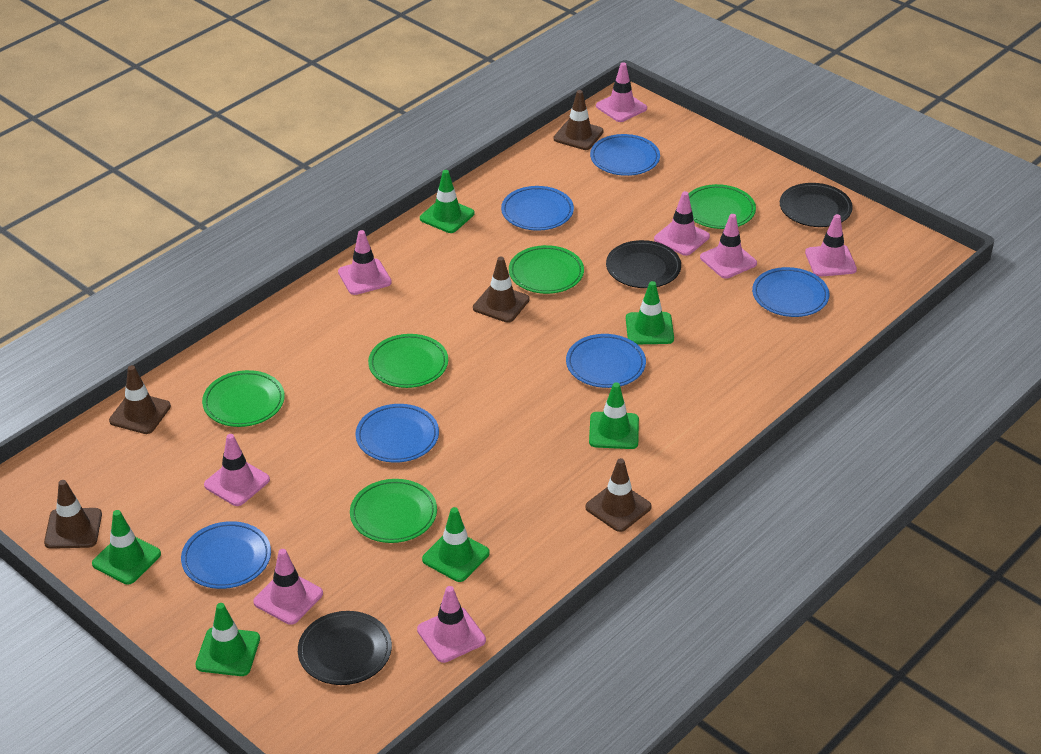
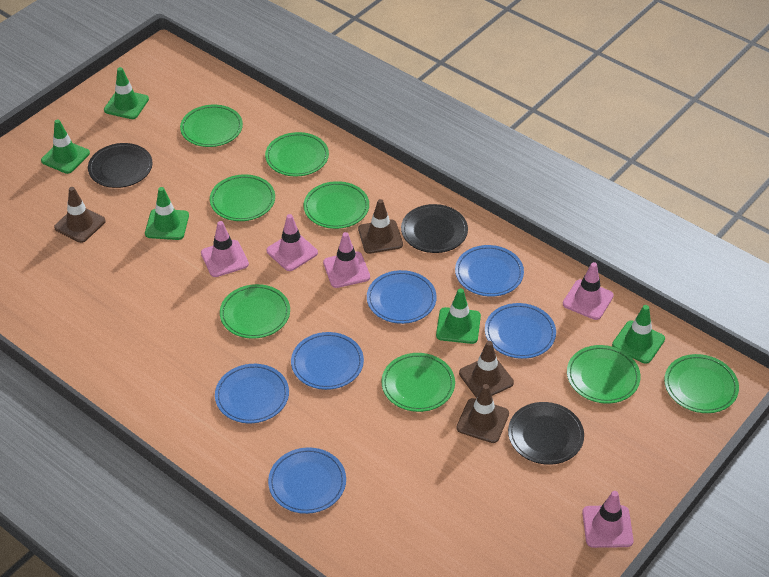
brown traffic cone: [44,480,102,549] [109,365,171,434] [473,257,530,323] [554,90,604,150] [585,458,652,532] = 5 -> [54,187,106,243] [358,199,403,254] [456,384,509,443] [459,341,514,398] = 4
green plate: [202,370,285,427] [350,479,437,543] [368,334,448,388] [509,245,584,294] [688,184,756,229] = 5 -> [180,105,243,147] [210,174,275,221] [220,284,290,339] [265,132,329,176] [304,181,369,229] [381,353,455,412] [567,345,641,404] [664,354,739,413] = 8
green traffic cone: [92,510,161,584] [196,603,260,676] [420,170,474,233] [422,507,490,582] [589,383,639,449] [626,281,674,344] = 6 -> [41,119,90,174] [104,67,149,119] [145,187,189,240] [436,288,481,344] [612,305,665,364] = 5
pink traffic cone: [204,434,270,506] [253,549,323,625] [338,230,392,295] [417,586,486,663] [596,62,647,122] [654,191,710,256] [700,214,757,279] [805,214,857,277] = 8 -> [201,221,249,277] [266,214,318,271] [323,232,370,288] [563,262,614,320] [582,491,634,548] = 5

